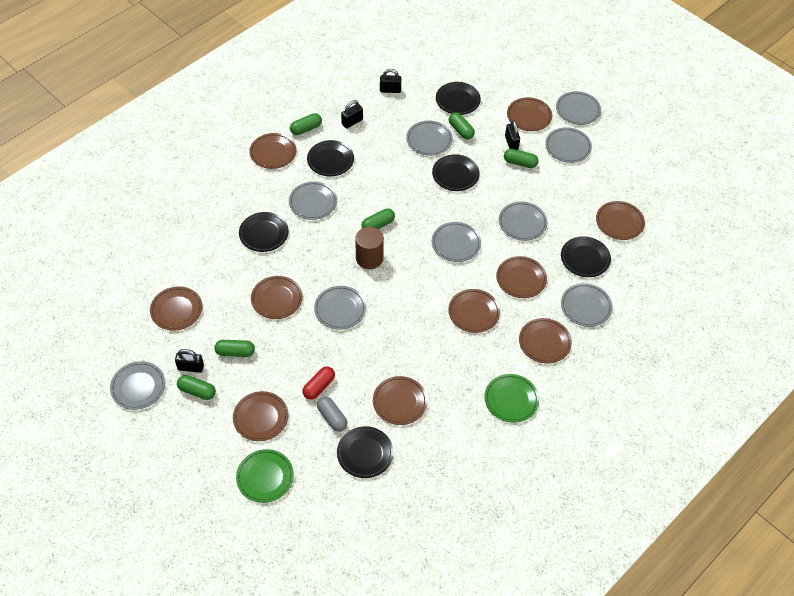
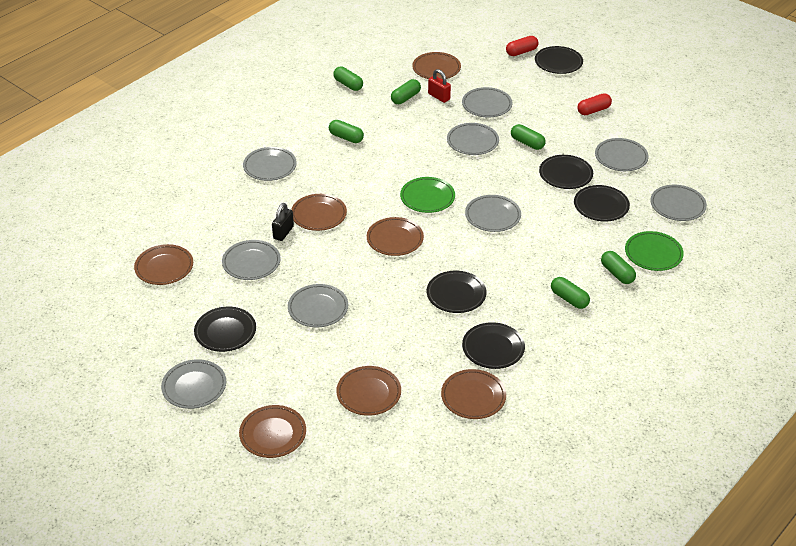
black padlock: [175,349,204,373] [341,100,363,128] [380,69,401,93] [505,120,520,150] = 4 -> [272,203,294,241] = 1
brown cylinder: [355,227,384,269] = 1 -> none = 0
brown plate: [150,286,203,331] [233,391,288,441] [249,133,297,169] [251,276,303,319] [373,376,428,425] [448,289,500,333] [496,256,547,298] [507,97,552,131] [519,318,572,364] [596,201,645,240] = 10 -> [134,244,193,285] [239,405,306,458] [291,194,347,231] [336,366,401,416] [367,217,424,256] [412,52,461,80] [441,369,506,419] = 7
grey capsule: [317,397,347,432] = 1 -> none = 0
red capsule: [302,366,335,400] = 1 -> [506,36,538,56] [577,93,612,115] = 2
red padlock: none = 0 -> [428,69,451,103] = 1

